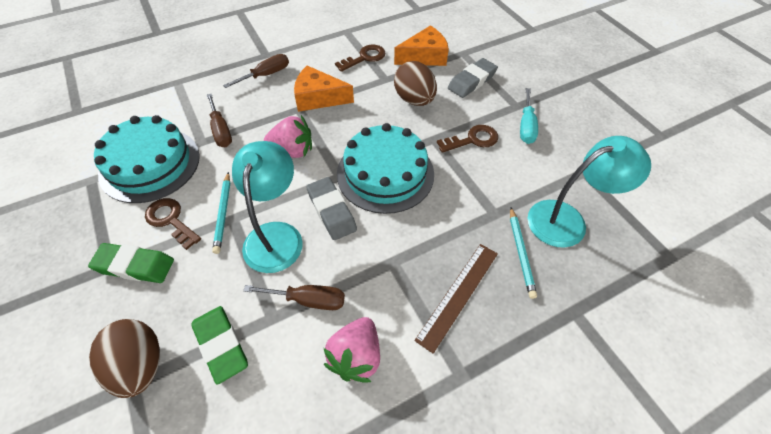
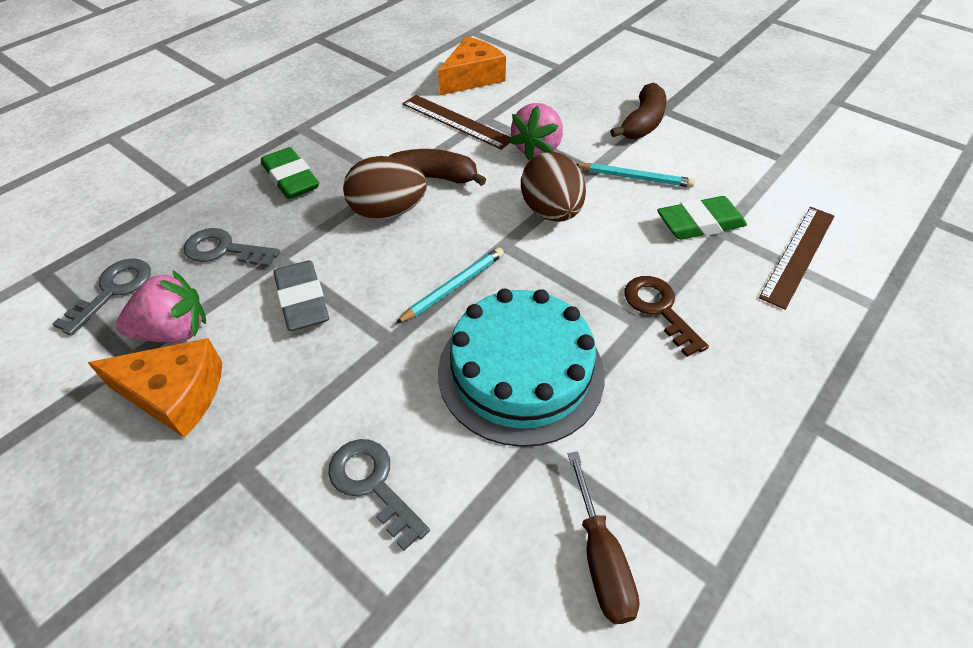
brown banana: none = 0 -> [389,149,486,186] [610,83,667,139] = 2
brown key: [145,198,201,250] [335,45,385,72] [437,125,498,153] = 3 -> [624,276,709,357] = 1
brown ruler: [414,244,498,353] = 1 -> [402,95,510,150] [759,207,834,310] = 2
brown screwdriver: [207,94,232,147] [223,54,289,88] [243,285,345,310] = 3 -> [568,451,640,624] = 1
grey eraser: [306,177,357,240] [448,58,498,98] = 2 -> [273,260,329,331] = 1
grey key: none = 0 -> [52,258,151,336] [184,228,280,267] [328,439,430,551] = 3
turquoise cake: [94,115,200,203] [337,123,434,214] = 2 -> [438,289,605,447] = 1
turquoise lamp: [232,141,303,273] [528,136,651,248] = 2 -> none = 0
turquoise screwdriver: [520,88,538,144] = 1 -> none = 0

